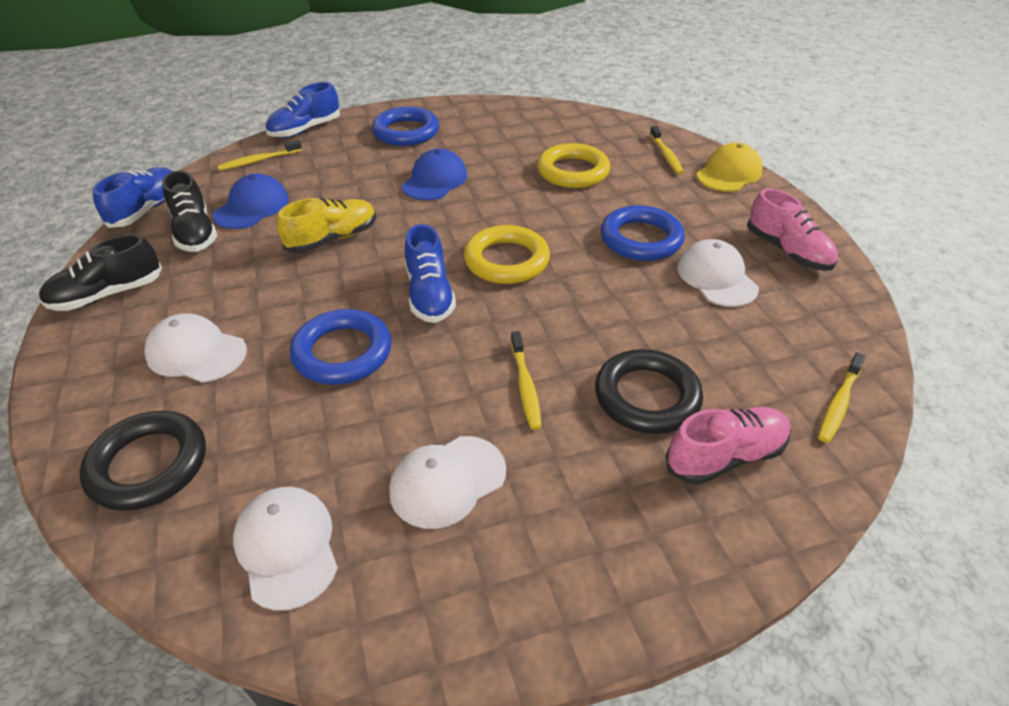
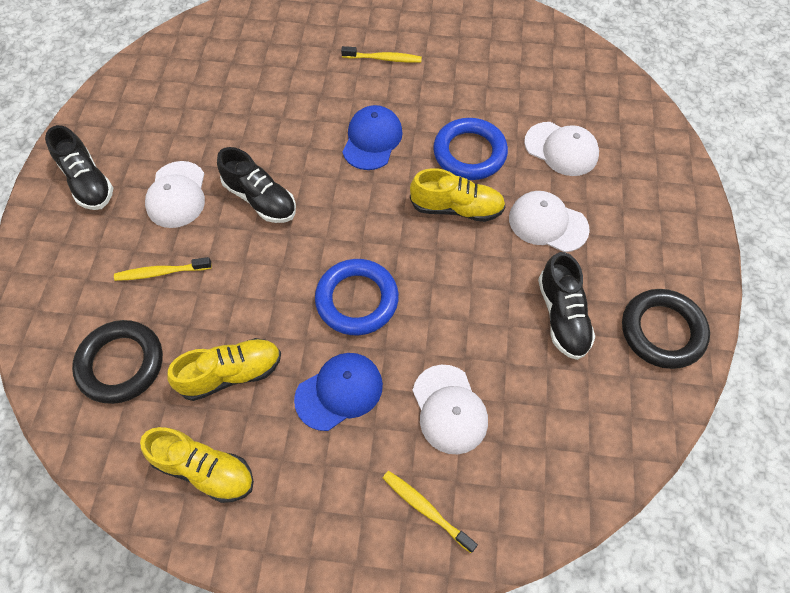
black shoe: [39,234,162,311] [162,170,217,252] = 2 -> [45,125,113,210] [217,147,296,223] [538,252,595,360] = 3
blue ring: [290,309,392,385] [372,107,439,146] [601,205,685,261] = 3 -> [315,259,399,335] [433,118,508,180] = 2
blue shoe: [92,167,173,228] [266,82,340,138] [405,224,456,323] = 3 -> none = 0
pink shoe: [666,407,791,485] [747,188,838,271] = 2 -> none = 0
yellow cap: [696,143,763,192] = 1 -> none = 0
yellow ring: [464,225,550,284] [537,143,610,188] = 2 -> none = 0
yellow shoe: [277,198,376,253] = 1 -> [140,427,254,503] [168,338,281,401] [410,168,506,222] = 3
yellow toothbrush: [218,140,302,171] [511,331,542,430] [650,126,684,175] [818,352,866,443] = 4 -> [114,257,212,281] [341,46,422,63] [383,471,478,553] = 3

